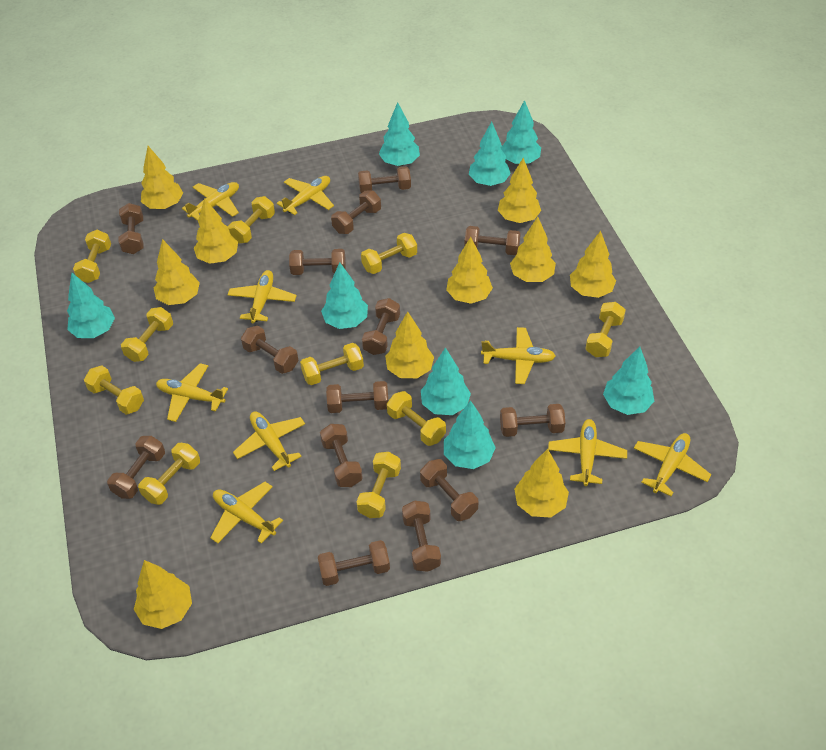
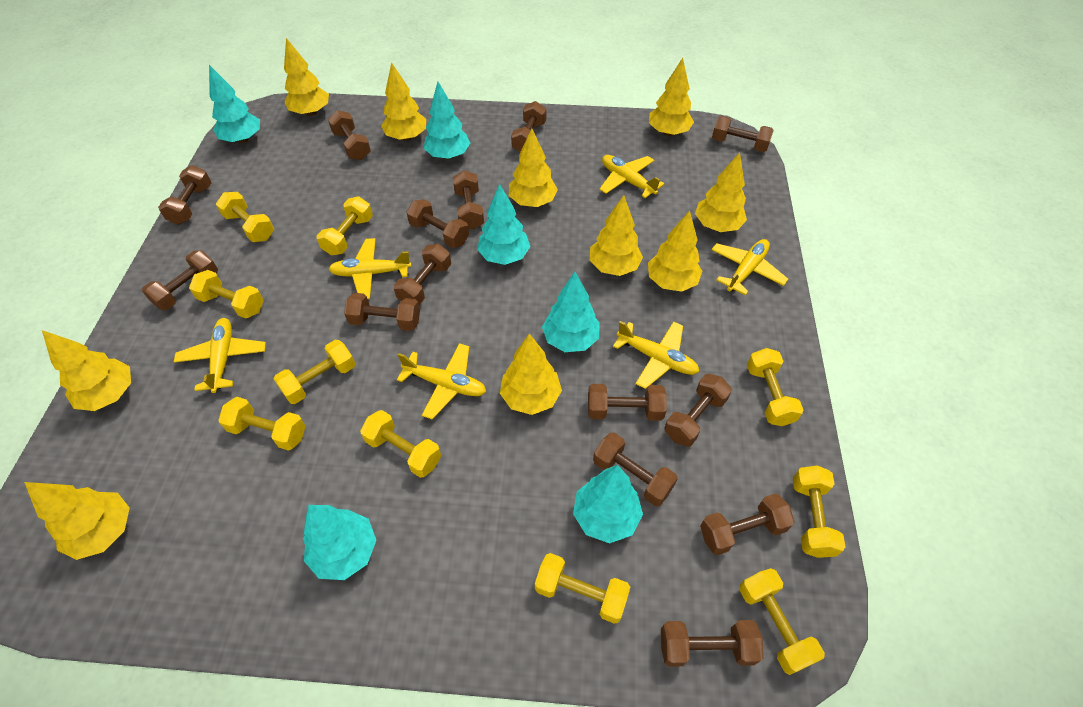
turquoise tree: [67,272,115,338] [321,262,368,329] [379,102,420,166] [421,347,471,415] [444,400,496,469] [469,121,511,186] [501,100,541,164] [603,346,654,415] = 8 -> [209,65,260,143] [303,505,377,580] [424,82,470,159] [477,184,531,265] [542,272,600,352] [573,465,643,543] = 6
yellow plane: [156,363,228,422] [182,182,239,221] [210,482,283,544] [227,270,297,323] [233,411,305,471] [277,176,334,215] [481,327,556,384] [548,419,627,486] [634,433,711,496] = 9 -> [174,318,266,393] [329,238,412,299] [397,343,486,419] [599,155,664,198] [613,321,699,389] [711,239,788,296] = 6

